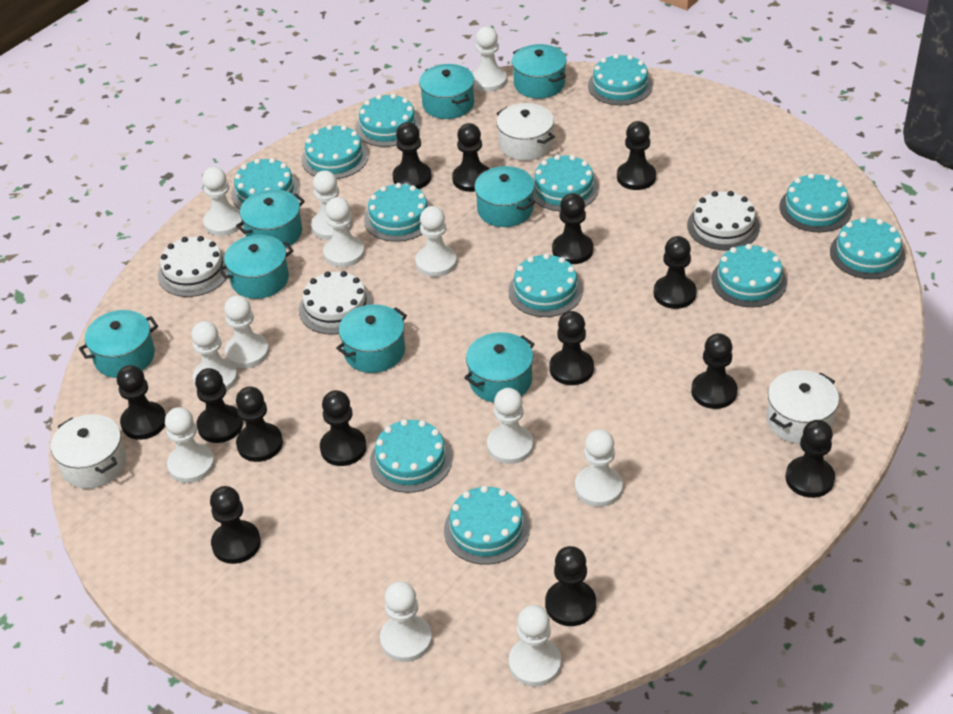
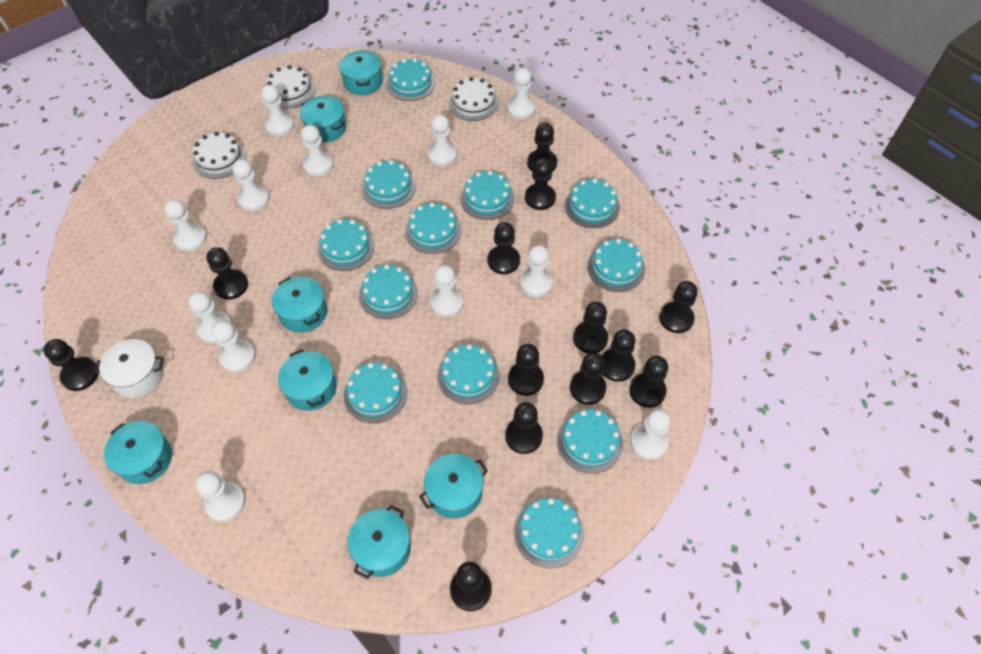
black pawn: [117,365,166,440] [195,368,243,443] [210,486,261,564] [236,386,283,462] [320,390,366,466] [392,122,432,189] [452,123,489,192] [545,546,596,626] [550,311,594,385] [552,193,593,264] [617,121,656,190] [654,236,697,309] [691,333,737,409] [786,420,835,498] = 14 -> [44,339,99,391] [206,247,248,300] [450,562,492,611] [488,222,520,274] [505,402,543,454] [508,344,544,396] [525,158,556,210] [527,123,557,172] [570,353,606,405] [573,302,608,354] [602,330,635,382] [629,356,668,408] [659,281,698,333] = 13
turquoise pot: [79,310,158,378] [218,235,293,299] [236,189,305,248] [336,304,407,373] [419,64,474,119] [464,332,534,402] [474,166,535,227] [512,44,566,98] = 8 -> [104,421,172,484] [272,277,327,333] [278,349,337,411] [300,96,346,143] [339,50,383,95] [348,505,411,579] [419,454,488,519] = 7
white pot: [51,414,126,489] [496,103,555,161] [767,370,839,444] = 3 -> [94,339,164,398] = 1

